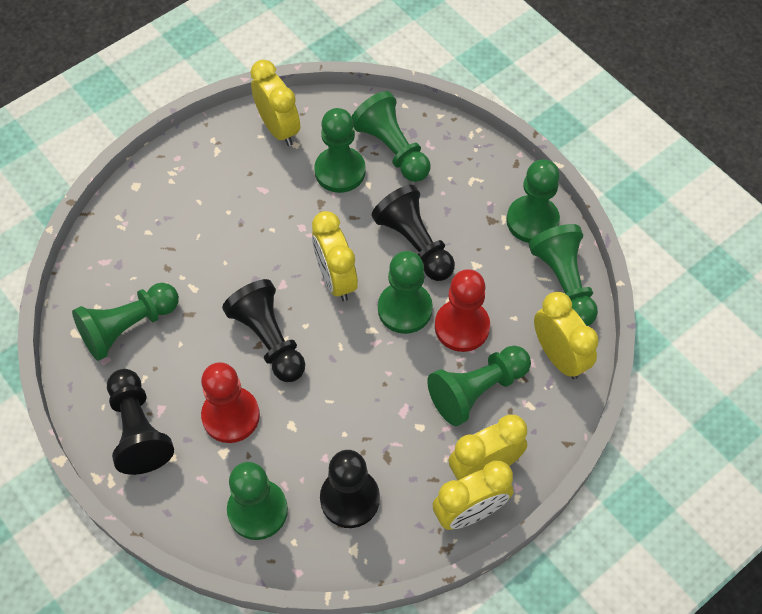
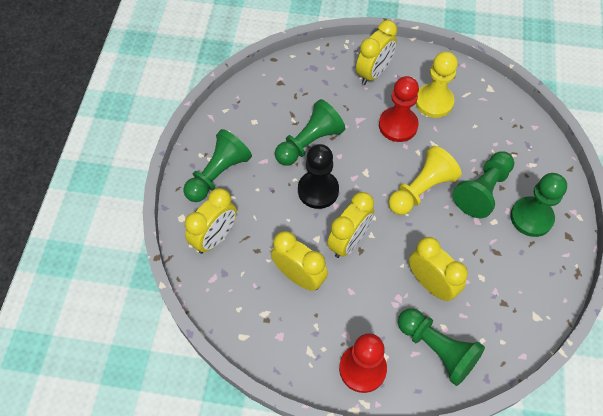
black pawn: [107,369,174,475] [222,279,305,382] [320,450,380,528] [371,185,455,281] = 4 -> [298,144,339,209] = 1
green pawn: [72,283,179,361] [227,462,288,540] [314,108,366,193] [352,91,430,182] [378,251,433,334] [427,346,531,426] [506,159,560,243] [529,224,598,326] = 8 -> [183,129,252,202] [275,99,345,166] [398,308,485,386] [453,151,514,218] [510,173,567,237] = 5
yellow pawn: none = 0 -> [388,146,462,215] [416,52,458,118] = 2

